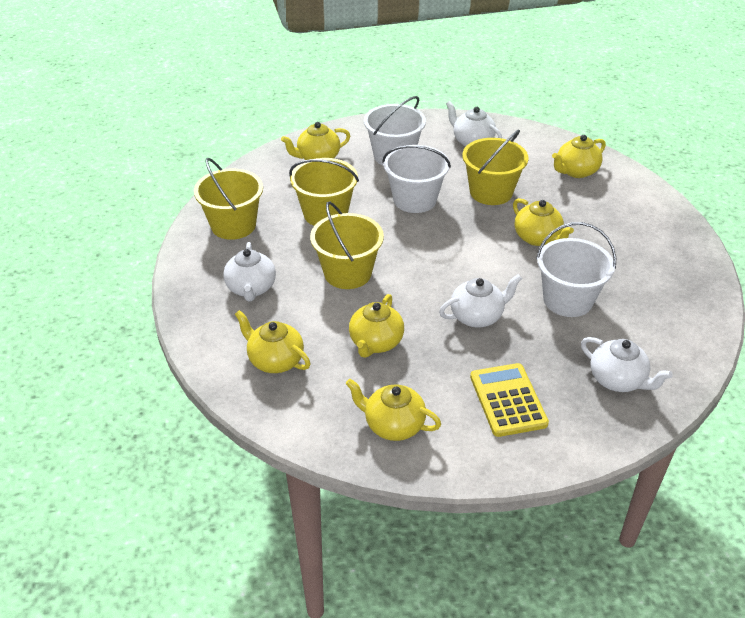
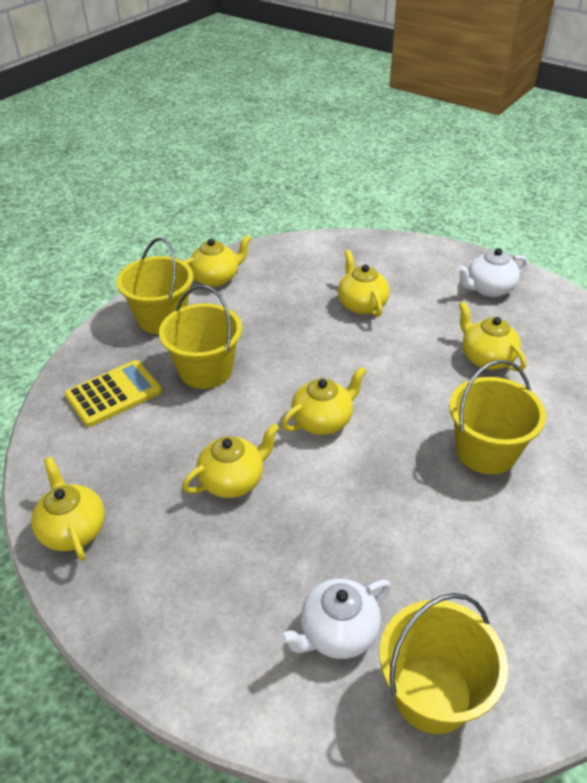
white bucket: [364,96,426,165] [382,145,451,213] [536,222,616,317] = 3 -> none = 0
white teapot: [223,242,276,302] [439,274,522,328] [446,101,502,147] [581,337,673,392] = 4 -> [279,579,391,659] [457,248,528,297] = 2

